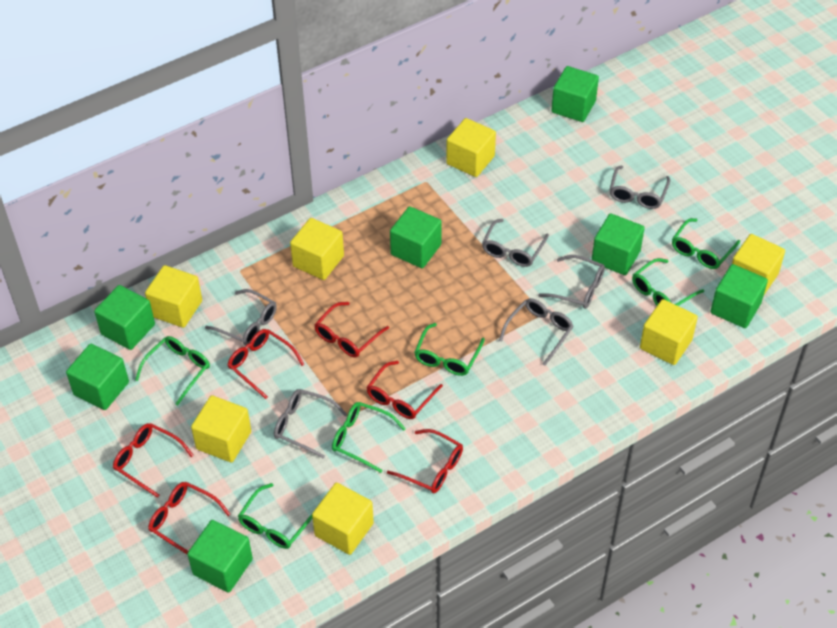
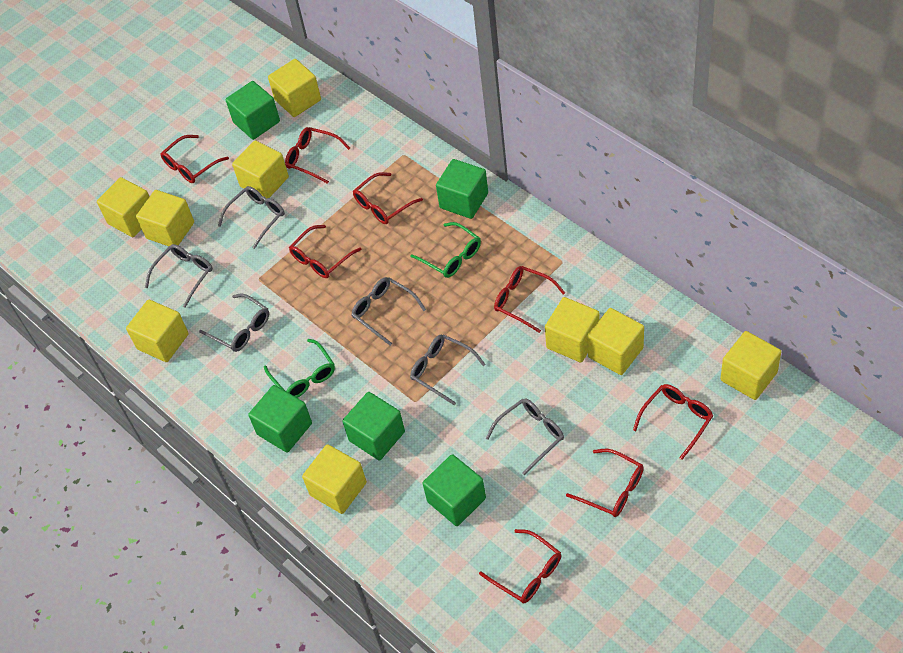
green cube: [66,344,129,410] [94,285,155,350] [187,520,253,593] [390,206,442,268] [551,66,599,122] [592,213,645,275] [710,264,768,328] = 7 -> [226,81,280,140] [248,385,312,453] [342,392,405,460] [423,454,486,526] [436,159,488,219] = 5
green glasses: [135,336,210,405] [238,483,312,549] [332,402,406,473] [414,323,485,376] [632,258,704,306] [672,218,740,269] = 6 -> [264,339,335,398] [410,222,481,278] = 2
red glasses: [113,423,194,498] [148,482,231,554] [227,329,305,399] [314,302,389,357] [366,361,443,419] [387,429,463,493] = 6 -> [160,135,229,183] [285,127,350,184] [289,225,362,278] [353,172,423,224] [479,529,561,603] [494,266,565,333] [566,449,644,517] [633,384,713,460] = 8
yellow cube: [145,265,202,328] [191,395,251,463] [290,218,344,280] [312,483,374,555] [446,118,496,177] [640,299,698,365] [732,234,785,295] = 7 -> [97,177,149,237] [126,300,189,362] [136,190,194,246] [232,140,289,198] [268,59,321,117] [302,444,367,514] [545,297,600,362] [587,308,644,375] [720,331,781,400] = 9

